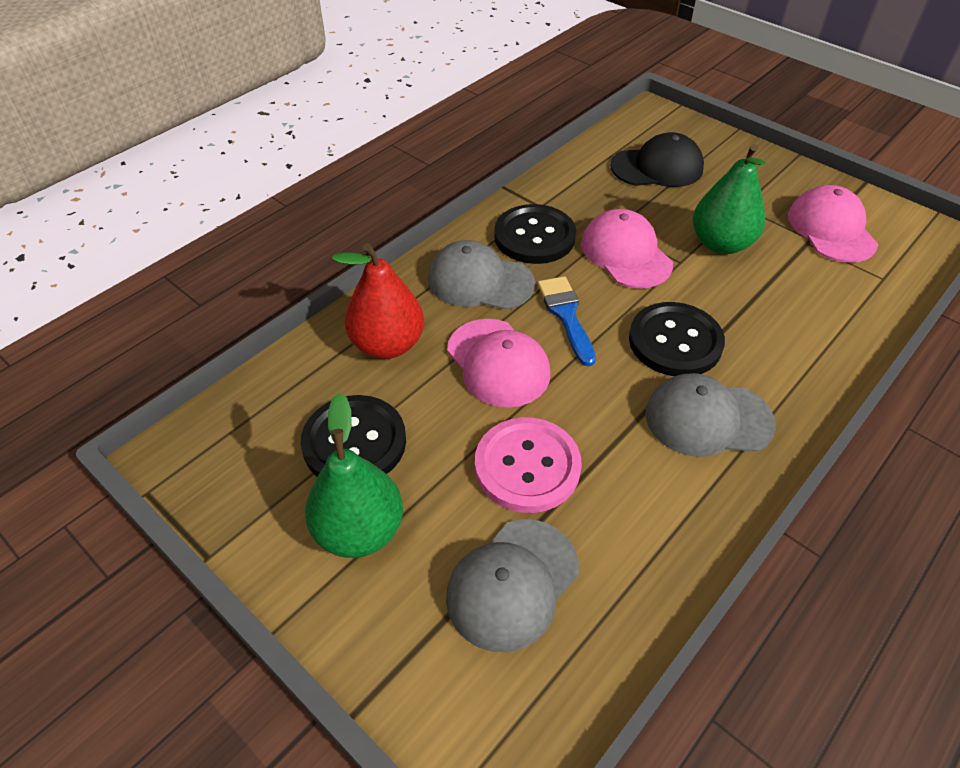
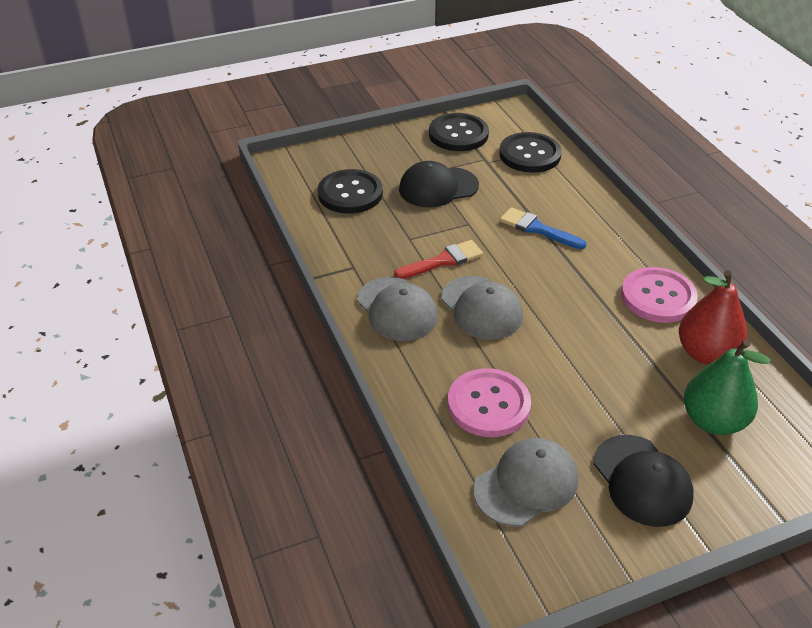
black cap: [610,132,704,187] = 1 -> [399,161,479,208] [593,435,694,527] = 2
green pear: [305,393,403,558] [693,144,766,254] = 2 -> [684,339,771,435] = 1
pink button: [475,417,582,513] = 1 -> [448,368,531,437] [621,267,698,323] = 2
pink cap: [447,319,551,408] [581,209,673,288] [788,185,878,263] = 3 -> none = 0
red brush: none = 0 -> [394,240,483,279] = 1

